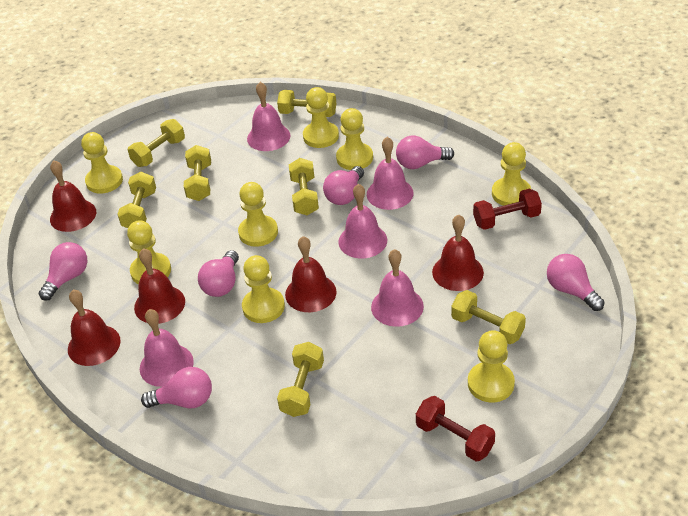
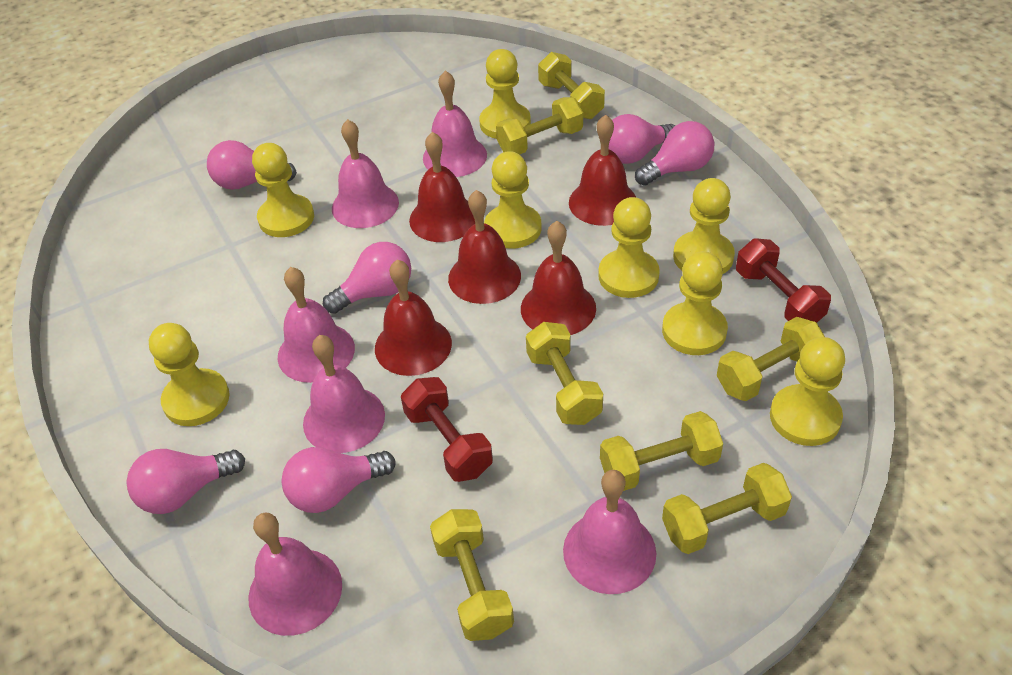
pink bell: [140,309,194,387] [247,82,290,151] [338,184,387,258] [367,137,413,210] [371,249,424,327] = 5 -> [248,513,342,636] [278,267,355,383] [303,335,385,453] [332,119,399,228] [423,70,487,177] [563,470,656,594] = 6

